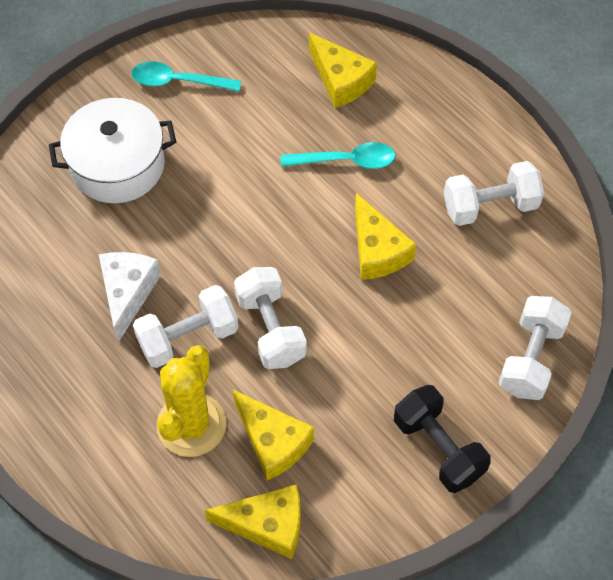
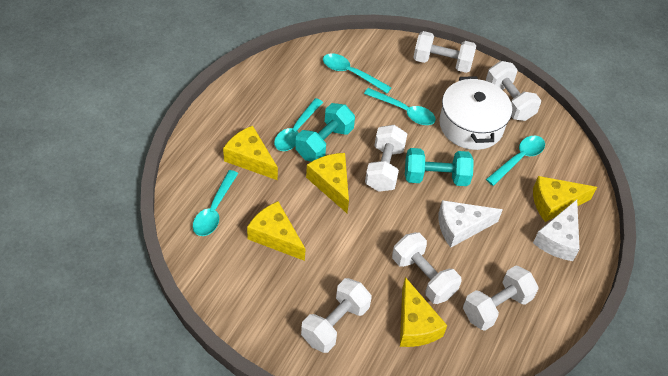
black dumbbell: [394,385,491,493] = 1 -> none = 0
turquoise dumbbell: none = 0 -> [295,103,355,162] [405,148,474,186] = 2
turquoise spoon: [131,61,241,92] [281,142,395,169] = 2 -> [193,170,238,236] [274,98,323,151] [323,53,392,93] [364,88,436,125] [486,136,545,186] = 5
white cheese: [99,252,161,343] = 1 -> [439,200,503,248] [533,200,580,261] = 2
white dumbbell: [133,285,239,368] [234,267,307,369] [444,161,544,226] [498,296,572,400] = 4 -> [301,278,372,353] [365,125,407,192] [392,232,461,304] [413,31,476,73] [463,265,538,331] [486,61,541,121] = 6
yellow cactus: [157,345,226,457] = 1 -> none = 0
yellow cheese: [205,484,301,559] [233,390,314,481] [309,33,377,108] [355,193,416,280] = 4 -> [223,126,278,180] [247,201,306,261] [306,153,349,213] [400,277,447,347] [533,176,597,222] = 5

